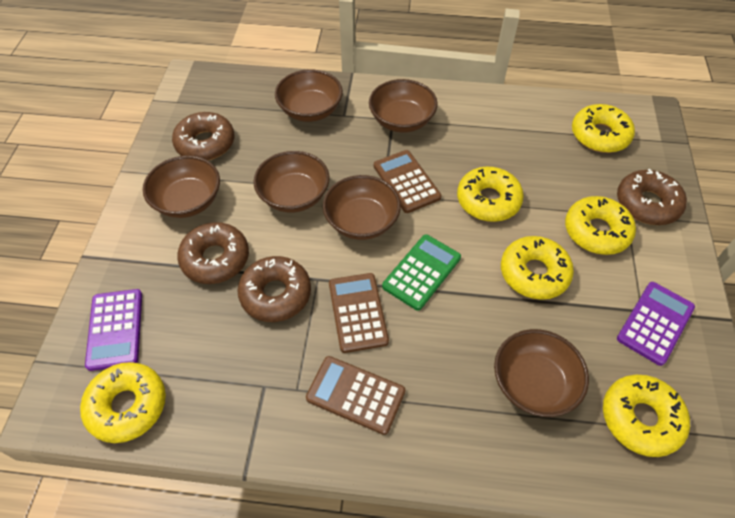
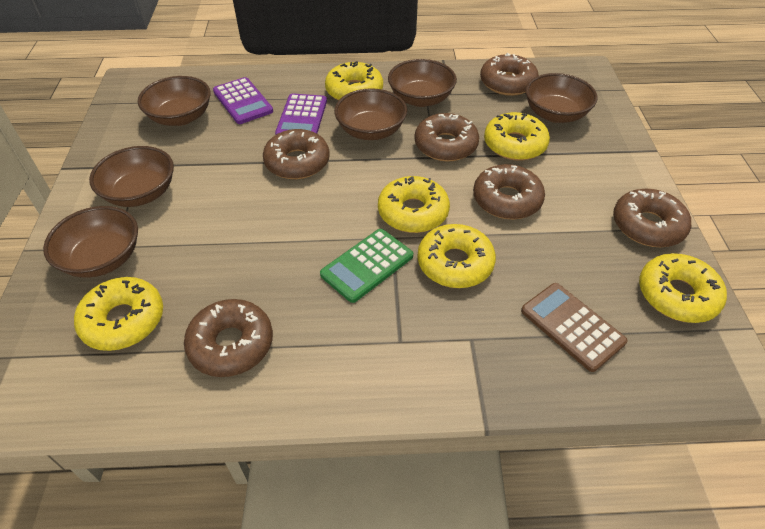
brown calculator: [306,356,405,435] [329,273,389,353] [374,150,441,213] = 3 -> [521,283,628,372] = 1
brown donut: [172,112,234,160] [177,222,249,284] [237,256,311,322] [617,169,687,225] = 4 -> [184,299,273,377] [263,129,330,179] [414,113,479,162] [473,164,545,219] [480,53,539,96] [613,189,691,247] = 6

